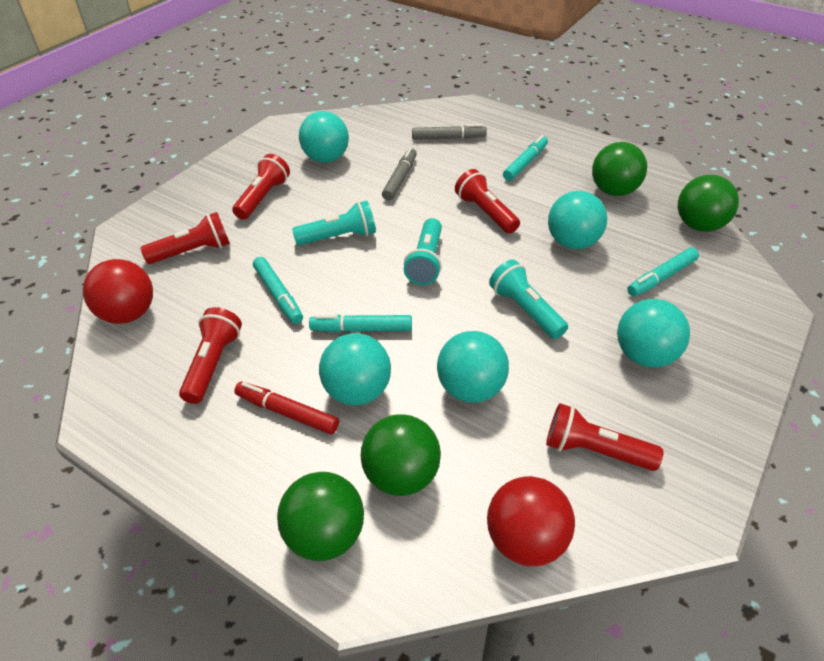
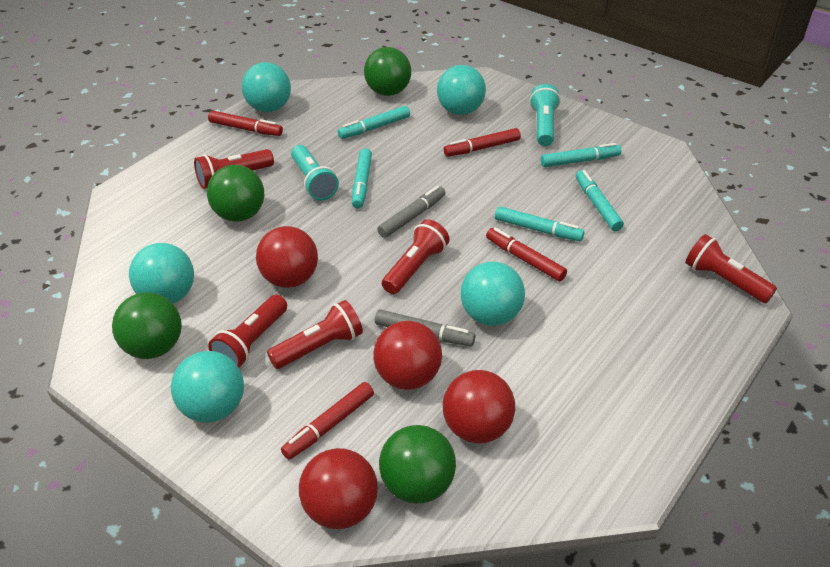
red ball: [83,259,153,324] [487,476,575,566] = 2 -> [256,226,318,288] [299,448,378,529] [373,321,442,390] [443,370,515,443] = 4
red marker: [234,381,339,434] = 1 -> [208,110,283,136] [281,382,374,460] [444,128,521,157] [486,228,567,281] = 4
turquoise flashlight: [292,201,376,246] [404,218,442,285] [489,259,568,339] = 3 -> [291,145,339,201] [529,84,561,146] = 2
turquoise marker: [253,257,303,324] [309,315,412,332] [503,135,548,181] [627,248,699,296] = 4 -> [338,106,410,139] [352,148,372,208] [495,206,584,241] [541,143,621,167] [576,170,624,231] = 5

